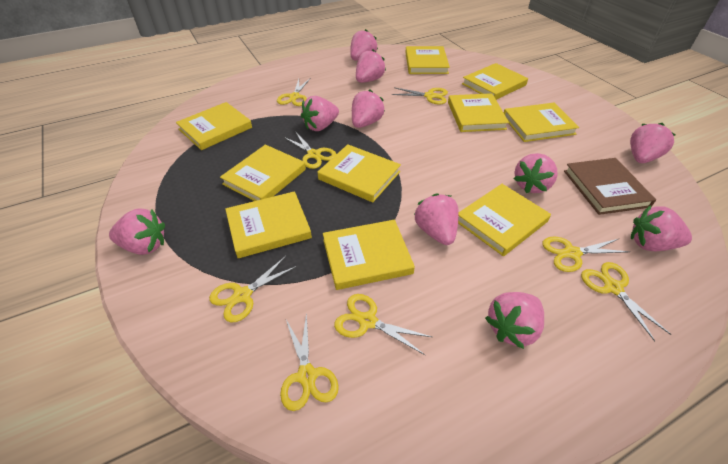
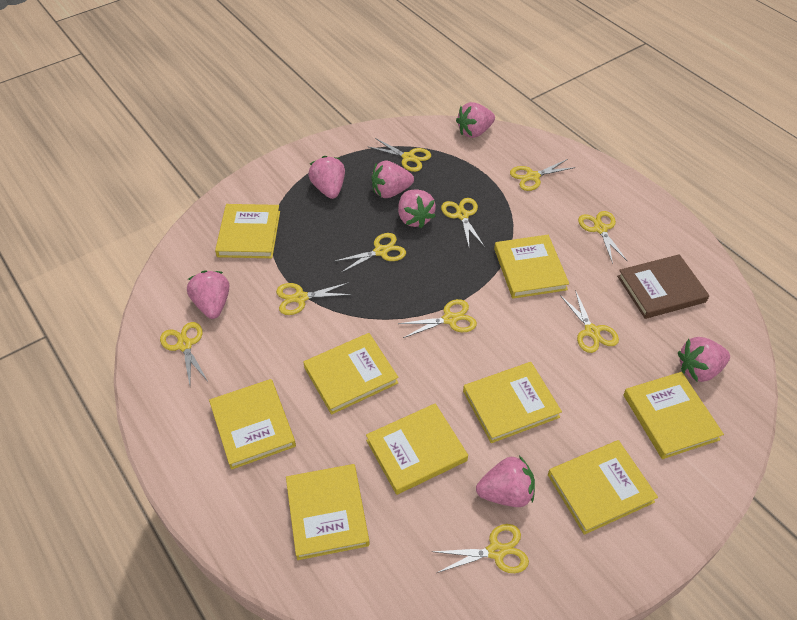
pink strawberry: [109,209,165,255] [301,96,339,131] [350,29,378,61] [352,90,385,128] [356,49,386,83] [414,193,459,245] [485,292,544,349] [514,153,558,193] [630,123,675,163] [631,205,692,251] = 10 -> [187,270,229,319] [308,156,345,199] [371,161,414,198] [398,189,436,228] [456,102,495,138] [476,456,535,507] [678,337,730,382] = 7
yellow book: [176,102,252,150] [220,144,306,201] [225,191,312,258] [318,144,401,202] [323,220,415,290] [405,46,450,74] [448,93,509,132] [458,184,551,256] [462,63,528,100] [504,103,579,142] = 10 -> [209,379,296,470] [215,204,280,258] [286,464,370,560] [303,333,399,415] [366,403,468,495] [463,362,562,443] [494,235,569,299] [548,440,658,535] [623,372,724,459] = 9
yellow scissors: [209,256,297,323] [277,78,311,106] [280,313,339,411] [283,131,336,169] [334,294,432,355] [392,87,448,105] [543,237,629,272] [581,262,672,341] = 8 -> [160,322,209,385] [276,282,352,315] [333,233,406,273] [367,138,431,172] [398,299,477,338] [432,524,529,573] [441,198,485,247] [510,159,576,191] [560,290,619,353] [578,211,628,264] = 10

